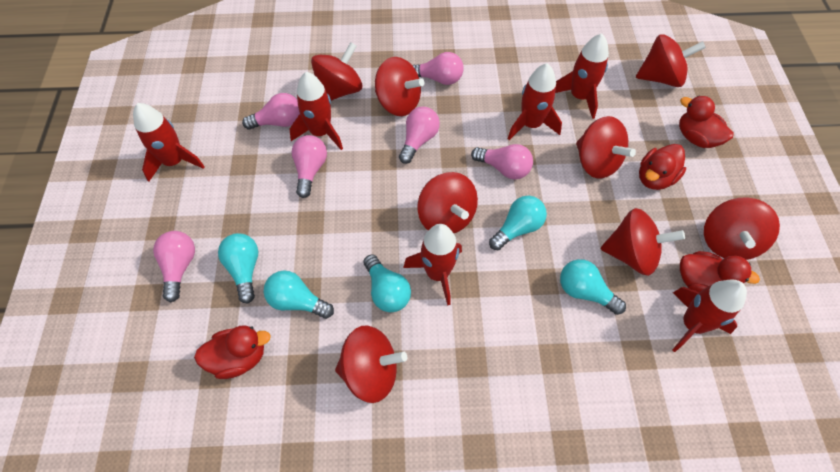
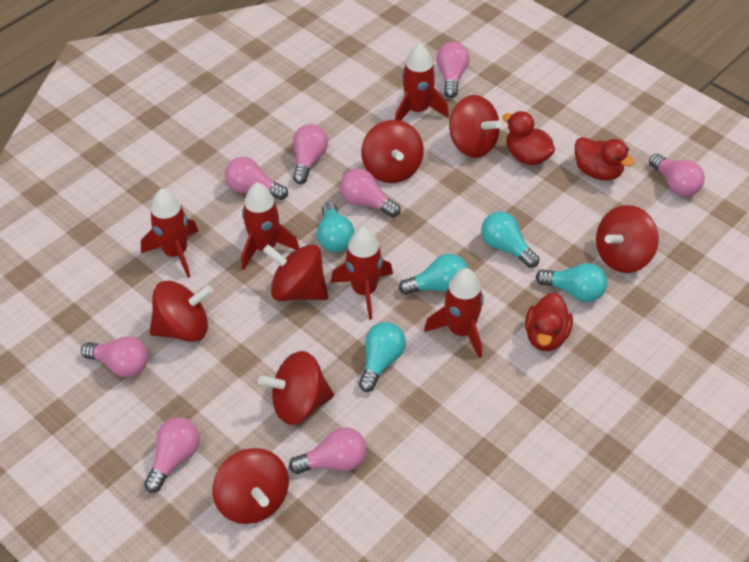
pink light bulb: [153,231,195,302] [242,93,300,130] [292,135,327,198] [399,107,440,164] [412,52,464,85] [471,144,533,180] = 6 -> [81,336,148,377] [144,417,200,493] [225,157,288,200] [289,427,367,474] [293,124,328,184] [340,169,401,218] [436,42,470,98] [649,153,705,197] = 8
red duck: [194,325,271,379] [639,144,686,190] [679,96,734,148] [680,251,760,292] = 4 -> [503,111,555,165] [525,293,573,351] [575,137,635,181] = 3
red rocket: [133,103,205,182] [290,72,343,150] [403,224,462,306] [508,63,562,140] [555,33,609,119] [672,280,747,352] = 6 -> [141,188,198,278] [241,183,299,270] [331,227,393,320] [395,44,449,121] [424,268,484,358] = 5
red spinning top: [311,42,362,101] [335,326,407,403] [375,57,424,116] [418,172,478,233] [576,116,636,179] [601,208,685,276] [636,34,706,87] [704,197,780,260] = 8 -> [149,280,213,342] [212,448,289,524] [258,351,334,425] [263,244,329,301] [361,120,424,183] [449,95,502,158] [596,205,659,273] = 7

